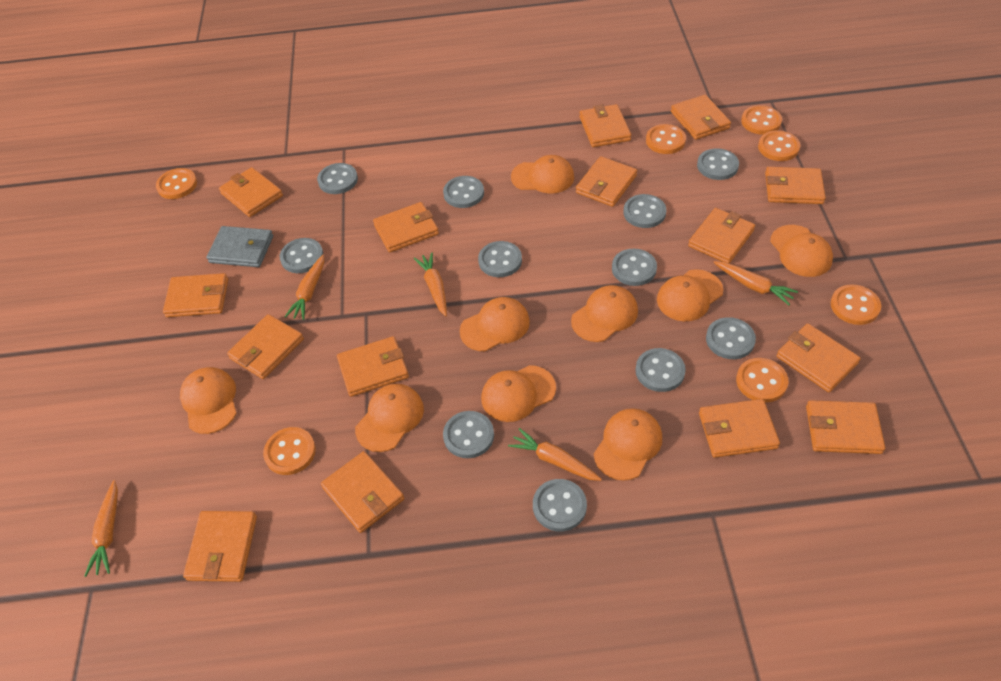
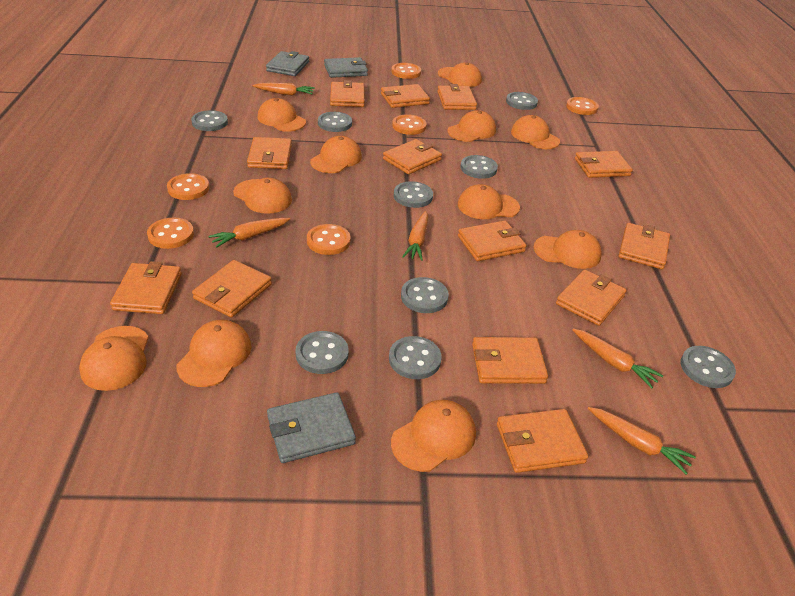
grey button: [280,238,324,273] [317,163,358,194] [443,176,484,208] [443,411,494,458] [478,241,522,277] [533,479,587,532] [612,249,657,286] [623,194,666,228] [635,348,686,392] [697,148,739,180] [706,317,756,359] = 11 -> [191,110,228,131] [295,331,349,374] [318,112,352,132] [389,336,442,379] [394,181,433,208] [401,277,449,313] [460,155,498,179] [506,92,538,110] [680,346,736,388] = 9
grey wallet: [206,226,273,267] = 1 -> [266,51,309,76] [267,392,356,463] [324,57,368,78] = 3
orange button: [156,168,197,199] [263,427,316,475] [646,124,686,154] [736,358,788,403] [741,105,782,135] [758,130,800,161] [831,284,881,325] = 7 -> [147,218,194,249] [167,173,209,200] [307,224,350,255] [391,63,421,79] [392,114,426,135] [566,97,599,115] = 6
orange cap: [180,367,237,434] [355,384,424,452] [459,297,530,351] [481,365,556,422] [511,155,574,194] [571,285,638,342] [594,408,662,481] [657,269,723,321] [770,225,833,277] = 9 -> [79,326,149,391] [176,320,251,387] [233,178,292,214] [258,98,306,132] [310,136,362,173] [391,400,476,472] [438,62,482,87] [447,110,496,142] [458,184,520,219] [511,115,560,149] [534,230,602,269] = 11
orange wallet: [163,273,228,317] [183,511,257,582] [219,167,283,217] [227,314,304,379] [321,451,404,533] [337,336,409,397] [373,202,439,252] [576,156,637,207] [579,104,631,147] [671,95,731,140] [688,208,755,264] [699,399,780,458] [765,167,826,204] [777,323,861,392] [806,400,885,454] = 15 -> [110,261,182,314] [192,260,272,318] [247,137,292,169] [330,80,365,107] [381,84,430,108] [383,139,442,174] [437,84,477,110] [458,220,527,261] [472,337,548,384] [497,409,588,473] [556,269,627,326] [575,151,633,178] [618,223,670,269] = 13

